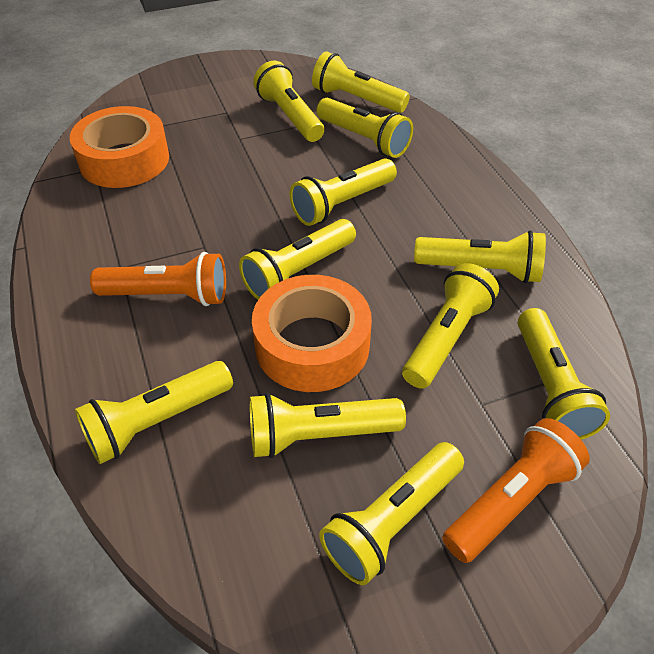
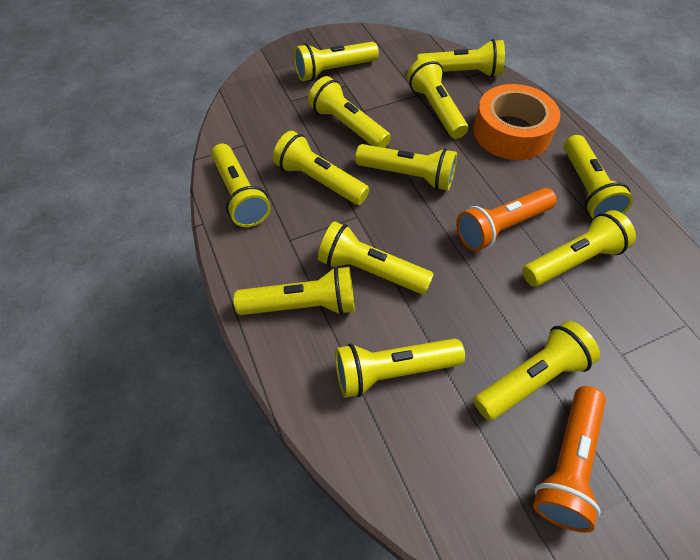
orange tape: [70,106,169,188] [252,275,372,392] = 2 -> [473,84,560,160] = 1
yellow flashlight: [75,361,233,464] [239,219,356,300] [249,393,406,458] [253,60,324,142] [290,158,397,226] [312,51,410,113] [316,98,413,158] [319,442,464,585] [402,263,499,389] [414,230,546,283] [518,308,610,440] = 11 -> [211,144,271,227] [234,266,355,315] [273,131,369,205] [294,42,379,81] [308,76,391,148] [318,221,434,294] [335,338,465,398] [355,144,457,191] [407,56,468,139] [417,39,505,77] [474,321,600,421] [522,210,636,287] [564,135,633,219] = 13

